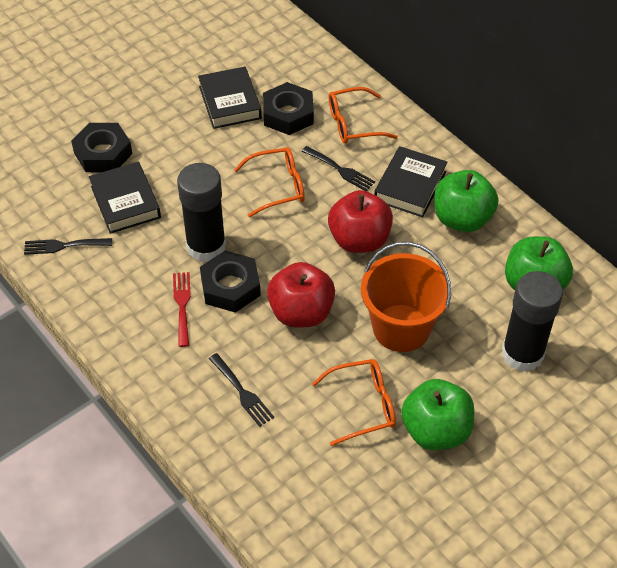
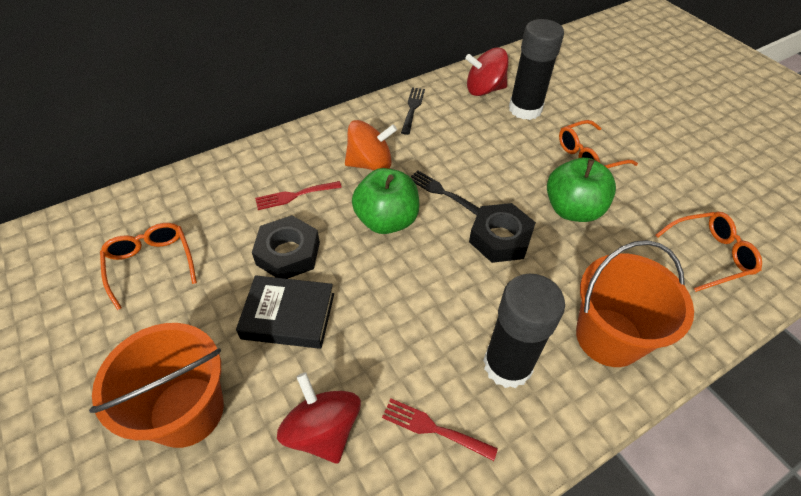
black book: [89,162,161,234] [198,67,262,129] [374,146,447,217] = 3 -> [236,275,334,349] = 1
black fork: [24,238,112,255] [209,353,274,427] [301,146,375,191] = 3 -> [401,87,425,135] [411,170,480,215] = 2
black nut: [71,123,132,172] [200,251,261,313] [263,82,314,135] = 3 -> [252,215,320,279] [469,203,536,263] = 2
green apple: [401,379,474,450] [434,170,498,232] [505,236,573,290] = 3 -> [352,168,420,234] [547,158,616,222] = 2
orange bucket: [361,242,451,352] = 1 -> [89,323,224,448] [576,240,694,367] = 2
orange spinning top: none = 0 -> [345,120,397,171] = 1
red apple: [267,262,335,328] [328,190,393,253] = 2 -> none = 0
red fork: [173,272,191,347] = 1 -> [255,181,342,210] [382,399,498,461] = 2
red spinning top: none = 0 -> [277,372,361,464] [465,48,509,96] = 2

